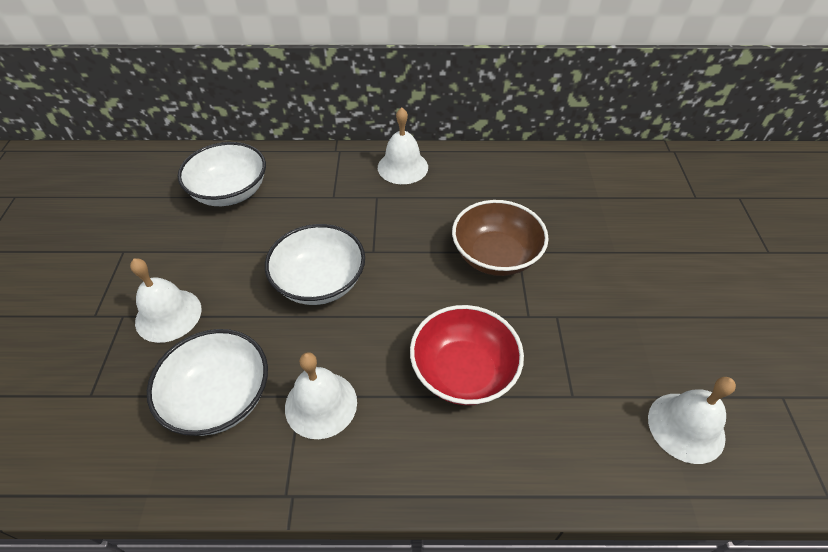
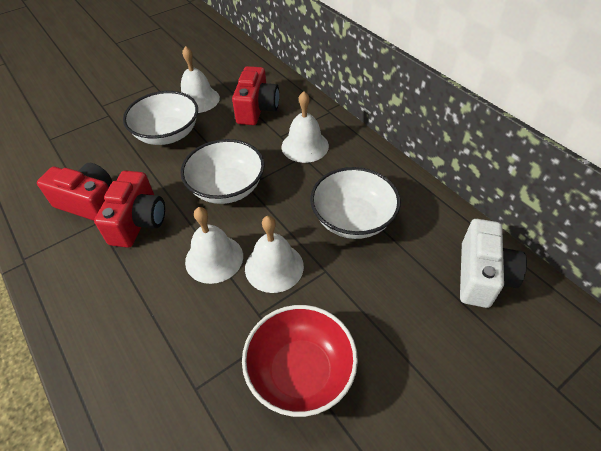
brown bowl: [452,200,549,276] = 1 -> none = 0
red camera: none = 0 -> [37,163,112,221] [94,170,165,248] [232,66,279,125] = 3
white camera: none = 0 -> [460,219,527,308] = 1

